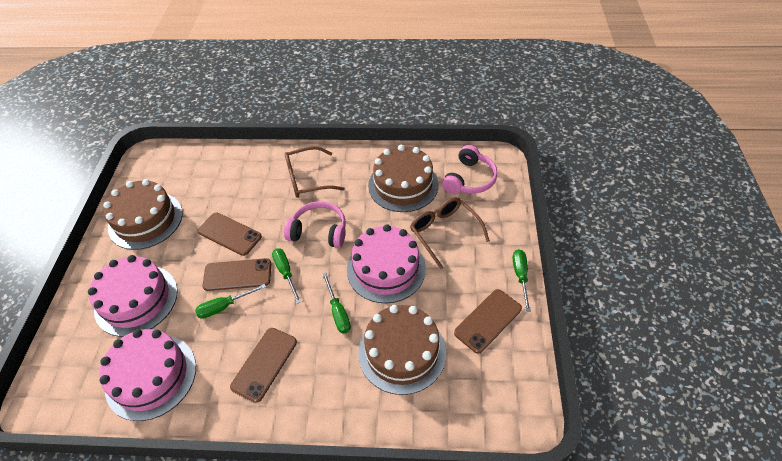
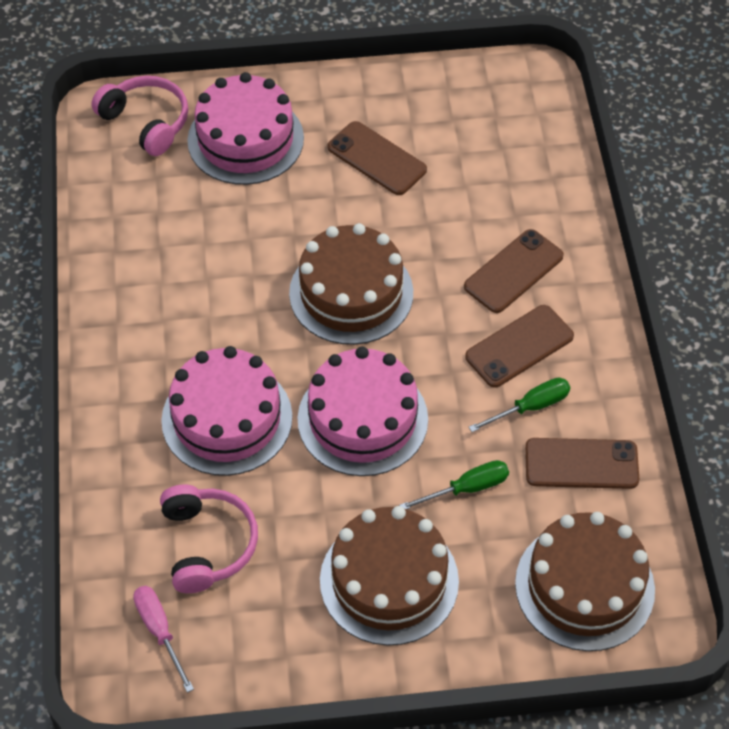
brown glasses: [285,146,345,198] [410,197,490,269] = 2 -> none = 0
green screwdriver: [195,284,266,319] [272,248,301,304] [322,273,351,333] [513,249,531,312] = 4 -> [399,460,509,509] [469,378,570,432] = 2
pink screwdriver: none = 0 -> [133,586,194,693] = 1

